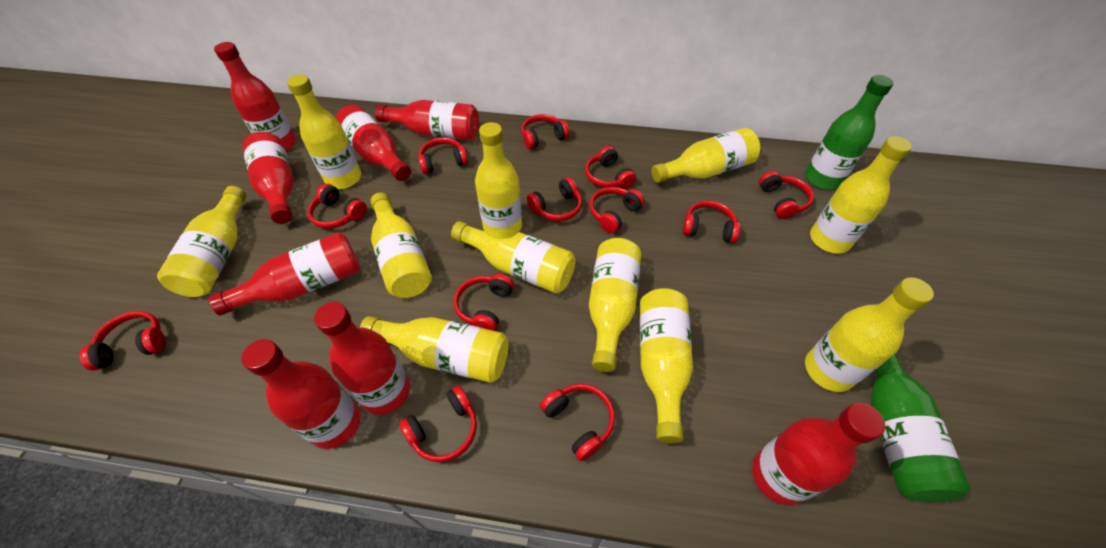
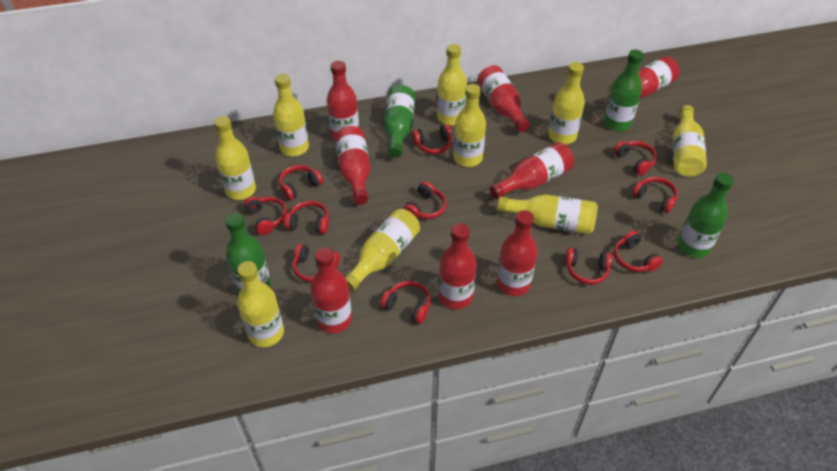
green bottle: [805,75,894,190] [871,354,971,502] = 2 -> [225,213,271,293] [384,85,415,158] [603,50,644,131] [678,173,734,258] = 4
red headphones: [79,311,166,370] [307,184,367,229] [399,386,477,462] [418,137,468,174] [454,274,514,331] [521,114,569,149] [527,177,582,221] [540,384,615,461] [585,146,636,189] [589,187,645,233] [683,201,740,243] [759,171,814,219] = 12 -> [244,196,287,235] [279,165,323,201] [284,201,329,234] [293,244,340,282] [380,281,431,324] [403,181,447,219] [412,124,452,154] [565,248,612,285] [613,141,657,176] [614,231,663,272] [632,177,678,213] = 11
yellow bottle: [157,186,246,297] [287,75,361,189] [360,316,509,383] [370,193,432,298] [451,221,576,293] [475,122,522,232] [589,238,641,372] [640,288,693,443] [651,128,760,183] [805,277,934,392] [810,136,912,253] = 11 -> [214,116,256,200] [237,261,284,347] [273,74,309,156] [345,209,420,291] [437,44,467,126] [454,84,486,167] [497,195,598,234] [548,62,585,144] [673,105,707,176] = 9

